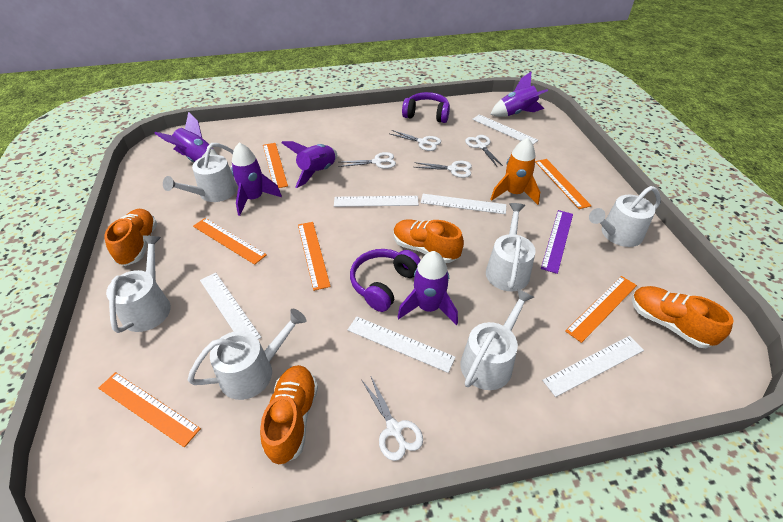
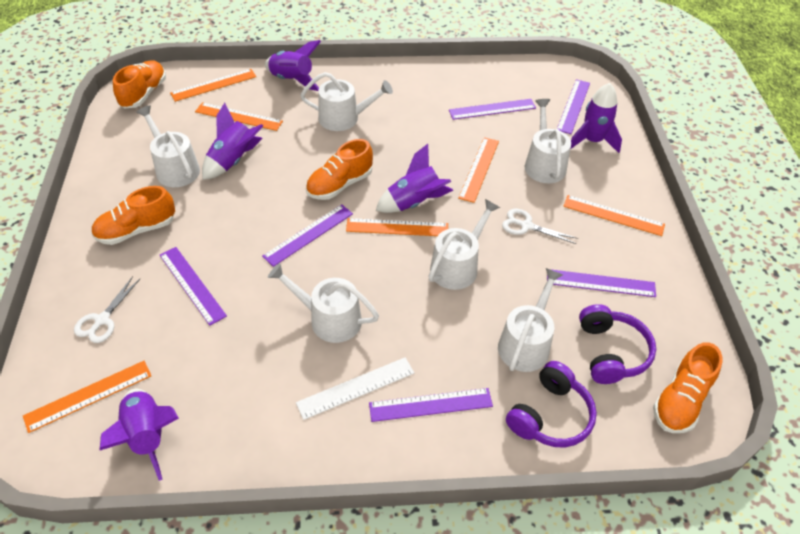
orange rocket: [490,137,540,205] = 1 -> none = 0
purple ruler: [541,210,573,274] = 1 -> [160,247,227,326] [262,204,353,267] [369,388,493,422] [449,99,536,120] [547,269,656,297] [557,79,590,134] = 6
white ruler: [200,273,261,339] [334,196,419,207] [348,316,456,373] [420,194,506,214] [472,115,538,144] [542,336,644,397] = 6 -> [296,357,414,420] = 1
white scissors: [339,152,396,169] [361,377,423,461] [391,130,441,151] [414,161,472,178] [465,135,503,166] = 5 -> [74,276,140,343] [502,209,578,244] = 2

